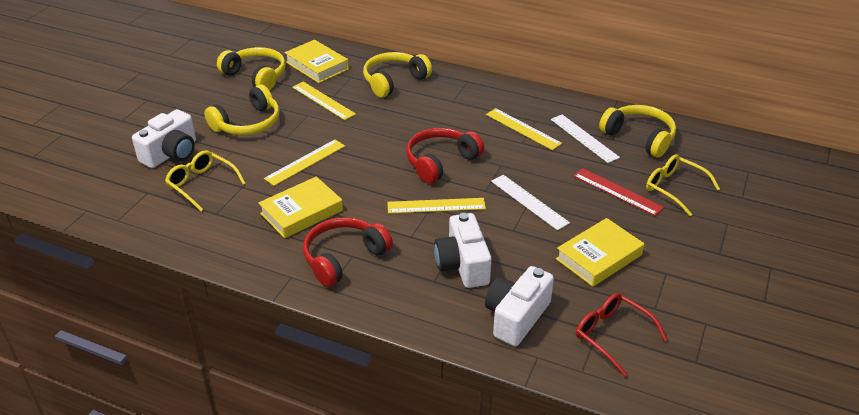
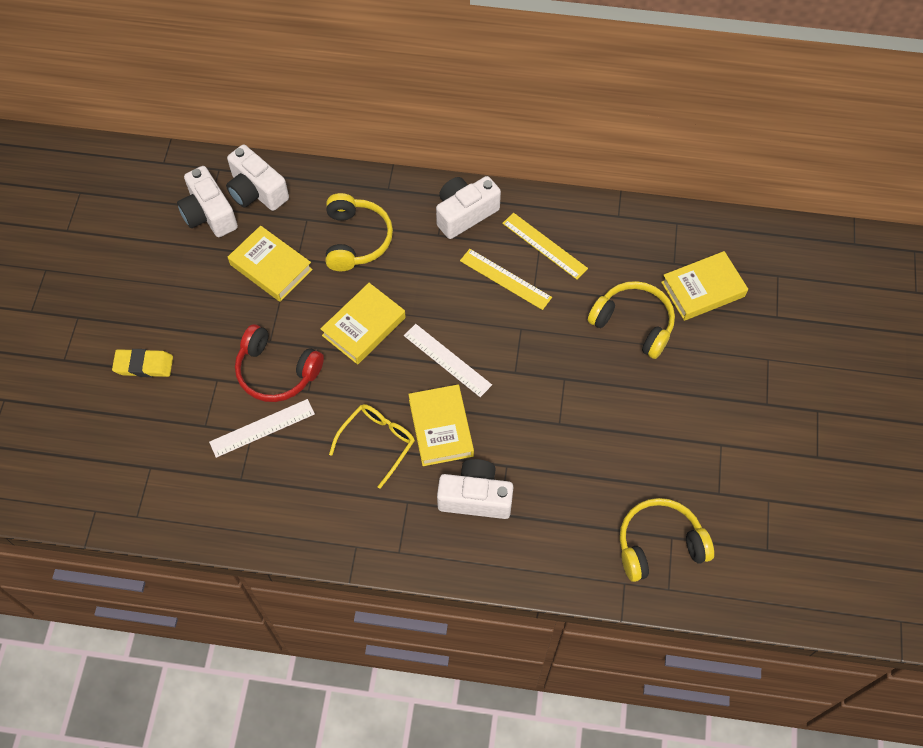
red glasses: [576,293,668,377] = 1 -> none = 0
red headphones: [303,217,393,287] [406,128,484,184] = 2 -> [235,324,324,402] = 1
red ruler: [573,168,664,216] = 1 -> none = 0
white camera: [132,109,196,168] [434,213,491,288] [485,266,554,346] = 3 -> [177,166,238,237] [226,145,289,211] [436,176,501,239] [437,459,513,519] = 4
yellow book: [258,177,343,238] [285,40,349,83] [556,218,644,287] = 3 -> [228,226,313,302] [320,283,406,365] [408,385,474,466] [661,251,748,321] = 4
yellow eraser: none = 0 -> [112,349,173,377] = 1
yellow glasses: [165,150,246,211] [646,154,720,216] = 2 -> [329,404,415,489] = 1
yellow headphones: [204,85,280,135] [217,47,286,90] [363,52,432,97] [599,105,676,158] = 4 -> [326,193,393,271] [588,281,675,359] [620,498,714,582] = 3
yellow ruler: [264,140,345,186] [292,82,356,120] [387,198,486,214] [486,108,562,150] = 4 -> [460,249,552,310] [502,213,588,280] = 2

